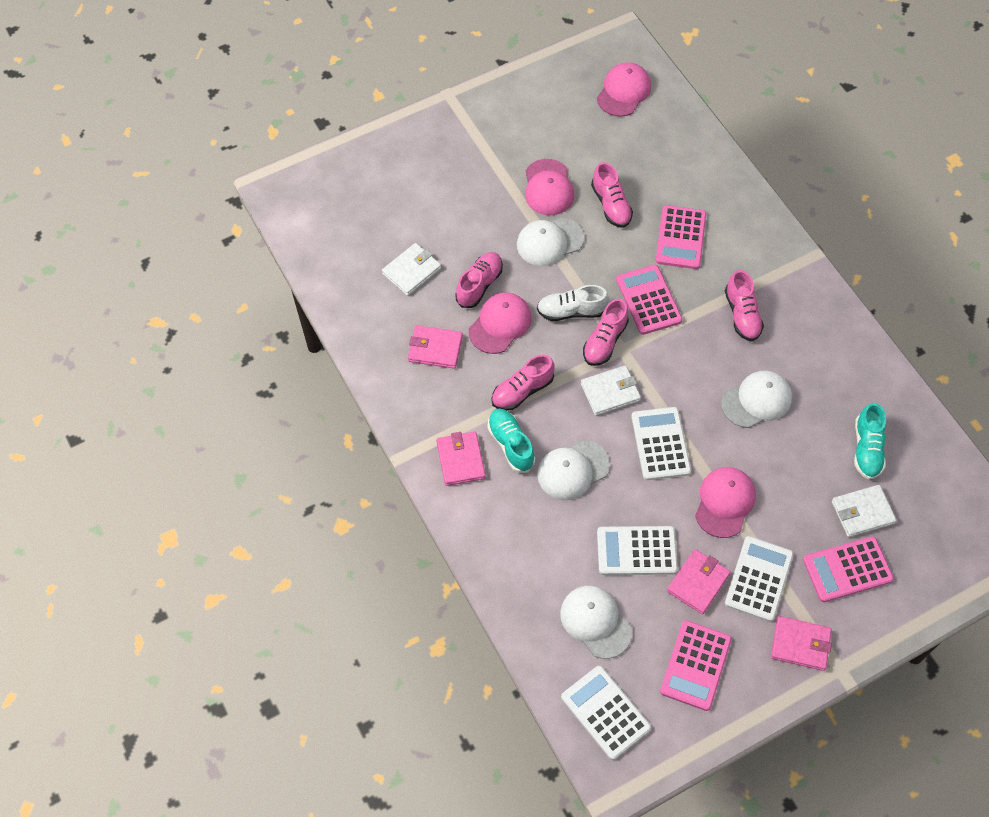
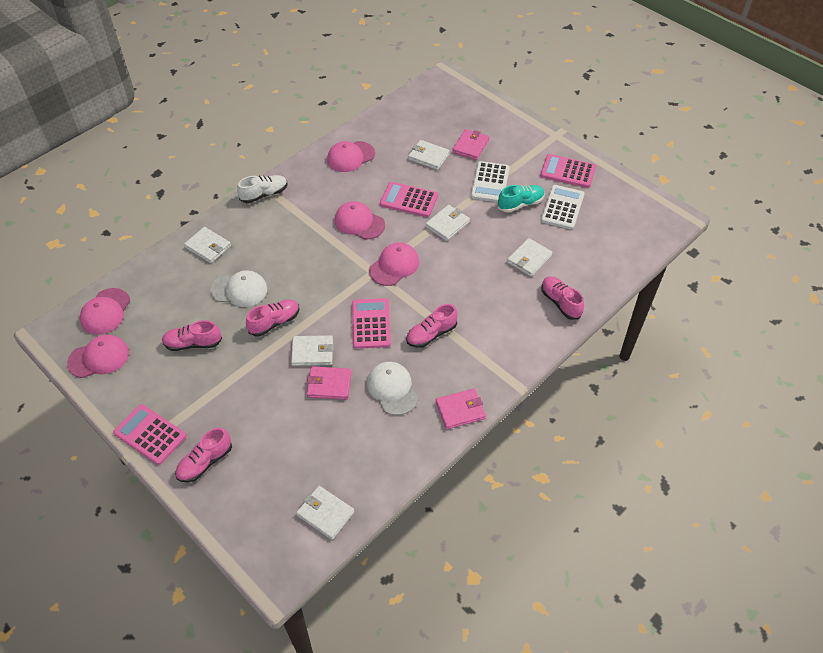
pink cap: [469,292,532,354] [525,159,574,215] [597,62,651,117] [695,467,756,538] = 4 -> [67,335,129,378] [80,288,130,335] [327,141,375,172] [335,201,385,240] [369,242,419,286] = 5
pink wallet: [408,325,463,369] [436,431,486,486] [667,549,731,614] [771,616,832,671] = 4 -> [306,366,352,400] [436,388,486,430] [452,129,489,160] = 3
turquoise shoe: [487,408,535,472] [854,403,886,480] = 2 -> [498,185,545,212] = 1
white calculator: [561,666,651,760] [597,526,678,575] [631,407,691,480] [725,536,793,622] = 4 -> [471,161,510,202] [541,185,584,230] = 2
white cap: [517,217,584,266] [537,440,610,500] [560,586,633,659] [721,370,792,428] = 4 -> [210,270,267,307] [367,362,419,415] = 2
white wallet: [382,243,441,296] [581,365,641,416] [832,485,897,537] = 3 -> [184,227,231,263] [291,335,333,366] [296,486,354,540] [408,140,450,170] [425,205,470,241] [507,238,553,277] = 6

